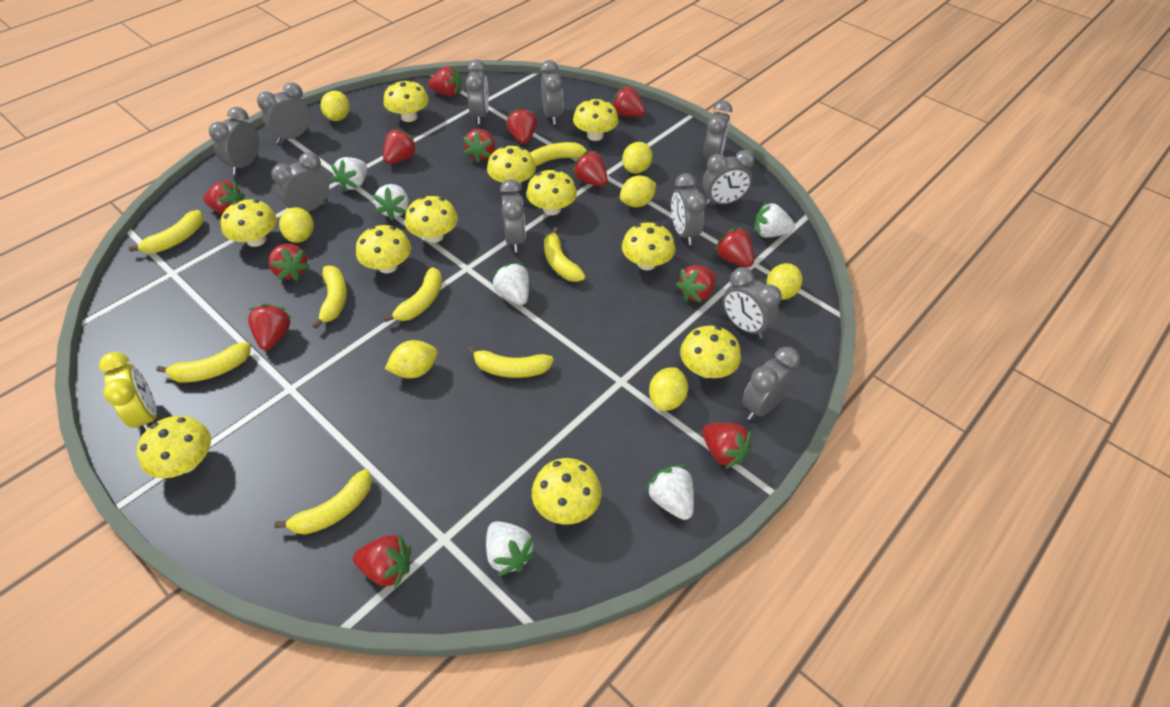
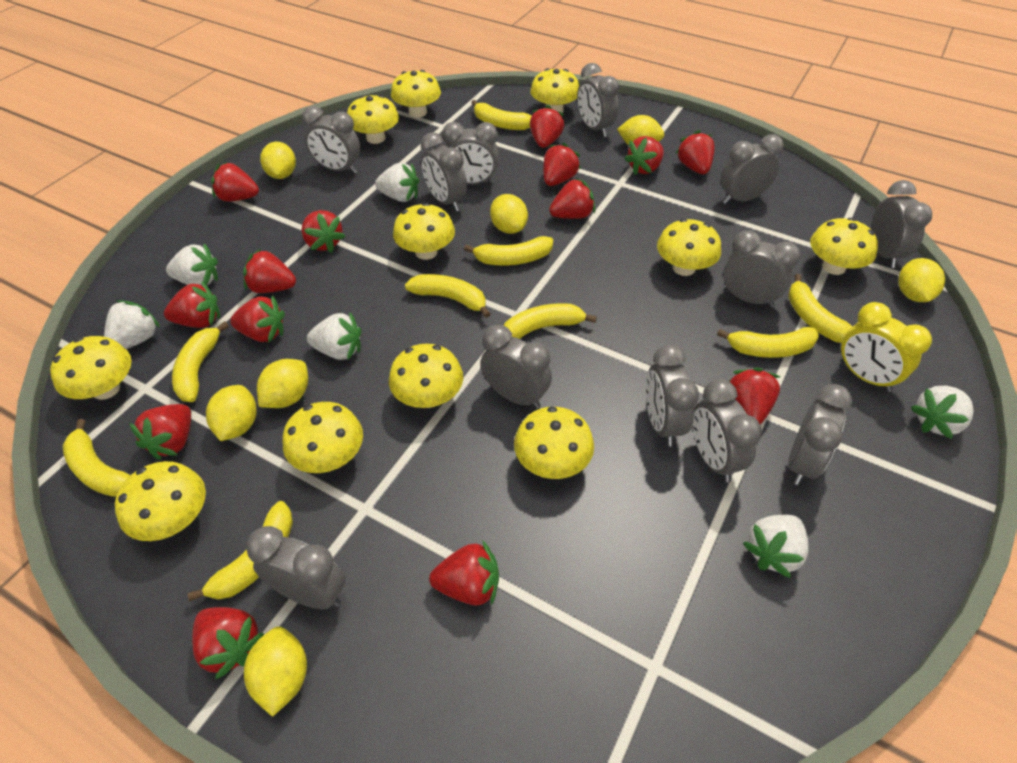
grey clock: [209,107,259,175] [257,82,311,143] [271,152,329,212] [466,59,489,124] [500,179,526,252] [540,60,563,125] [671,173,706,245] [702,150,755,205] [703,101,732,159] [723,267,782,339] [742,347,800,420] = 11 -> [246,526,346,610] [302,106,360,174] [421,132,467,211] [442,122,499,185] [480,325,552,409] [577,63,619,137] [646,344,699,446] [692,379,762,482] [721,134,784,204] [723,230,800,307] [788,384,852,485] [871,180,932,268] = 12
red strawberry: [203,181,245,214] [248,303,292,350] [269,244,310,281] [353,535,411,588] [383,128,418,164] [428,66,462,96] [463,129,495,163] [507,107,537,144] [572,151,608,187] [612,85,645,117] [676,265,717,303] [702,423,752,469] [714,227,754,267] = 13 -> [129,404,191,460] [164,281,220,328] [192,607,264,679] [211,162,259,202] [230,295,285,342] [243,249,296,293] [301,210,346,253] [429,541,499,606] [530,105,564,148] [543,143,581,186] [549,178,595,219] [624,136,664,175] [676,130,715,174] [729,368,780,424] = 14
yellow banana: [128,210,204,253] [156,342,251,383] [274,469,372,535] [312,266,347,329] [383,267,442,322] [467,346,554,378] [530,142,592,166] [544,227,586,282] = 8 -> [62,419,130,497] [172,321,229,402] [187,501,293,601] [405,274,491,318] [464,236,553,266] [471,100,532,130] [504,303,597,339] [717,327,819,358] [788,274,852,343] = 9

